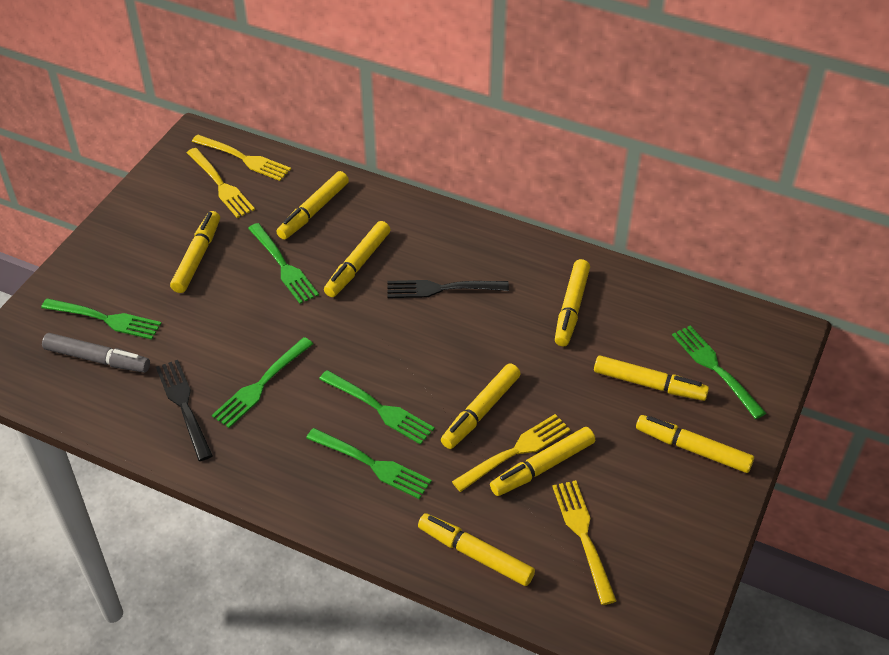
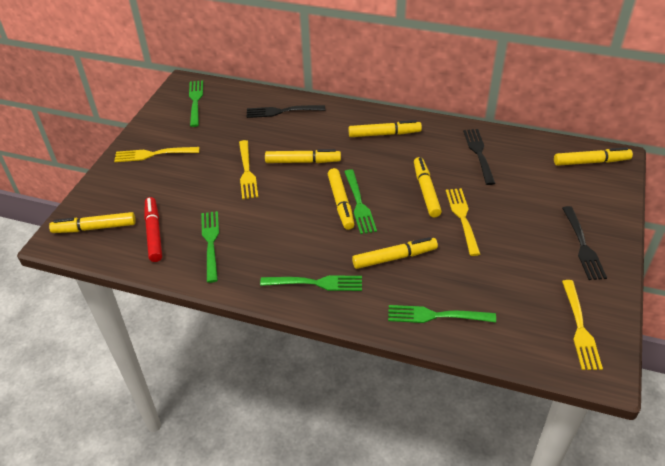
black fork: [156,360,213,461] [388,280,509,298] = 2 -> [247,105,325,118] [463,129,496,185] [562,206,607,280] = 3
green fork: [41,298,162,340] [212,337,313,428] [248,223,319,304] [306,428,432,499] [319,370,435,445] [672,326,766,419] = 6 -> [189,80,203,127] [201,211,219,283] [260,275,362,291] [344,169,377,234] [388,305,496,323] = 5
grey marker: [42,333,150,373] = 1 -> none = 0
red marker: none = 0 -> [144,197,162,262] = 1
yellow marker: [170,211,220,293] [276,171,349,240] [324,221,391,297] [418,513,535,586] [441,363,521,449] [490,427,595,496] [555,259,590,346] [594,355,709,401] [636,415,754,473] = 9 -> [49,212,136,233] [265,149,341,163] [328,168,355,230] [348,120,422,137] [352,237,438,269] [414,157,442,217] [554,147,633,166] = 7

